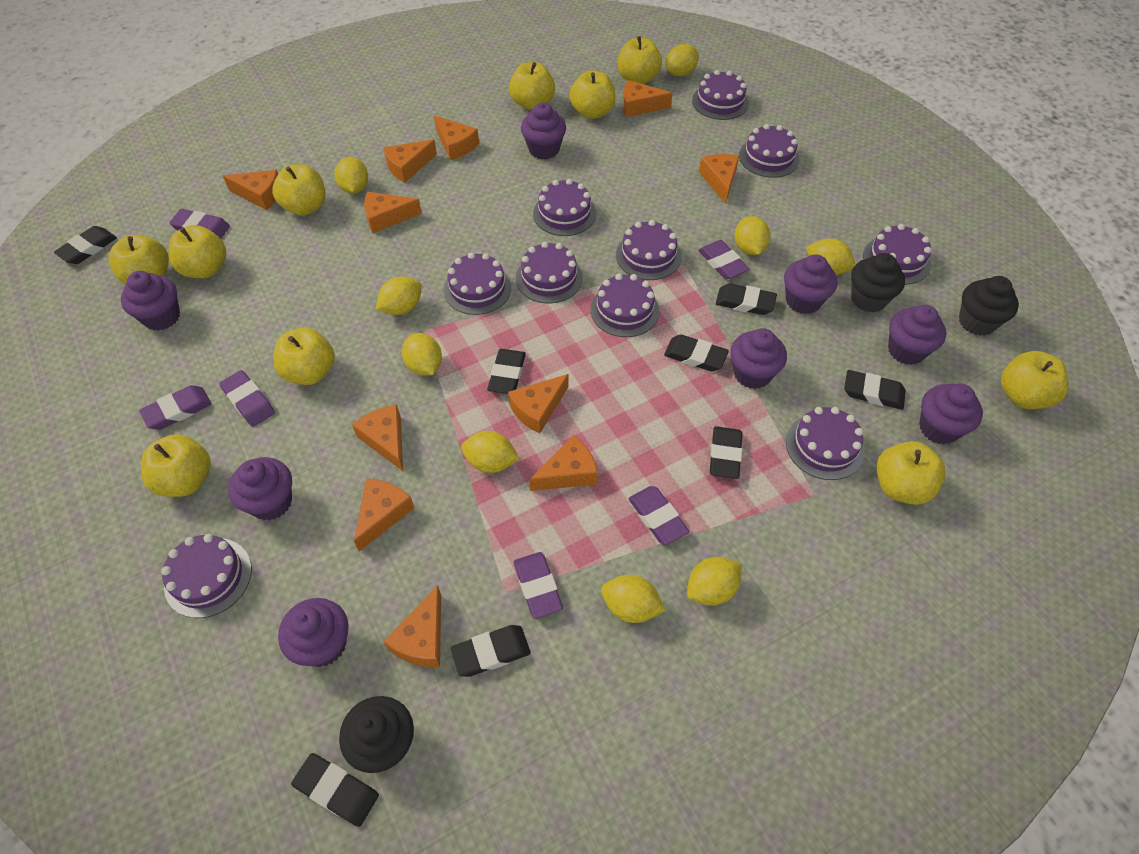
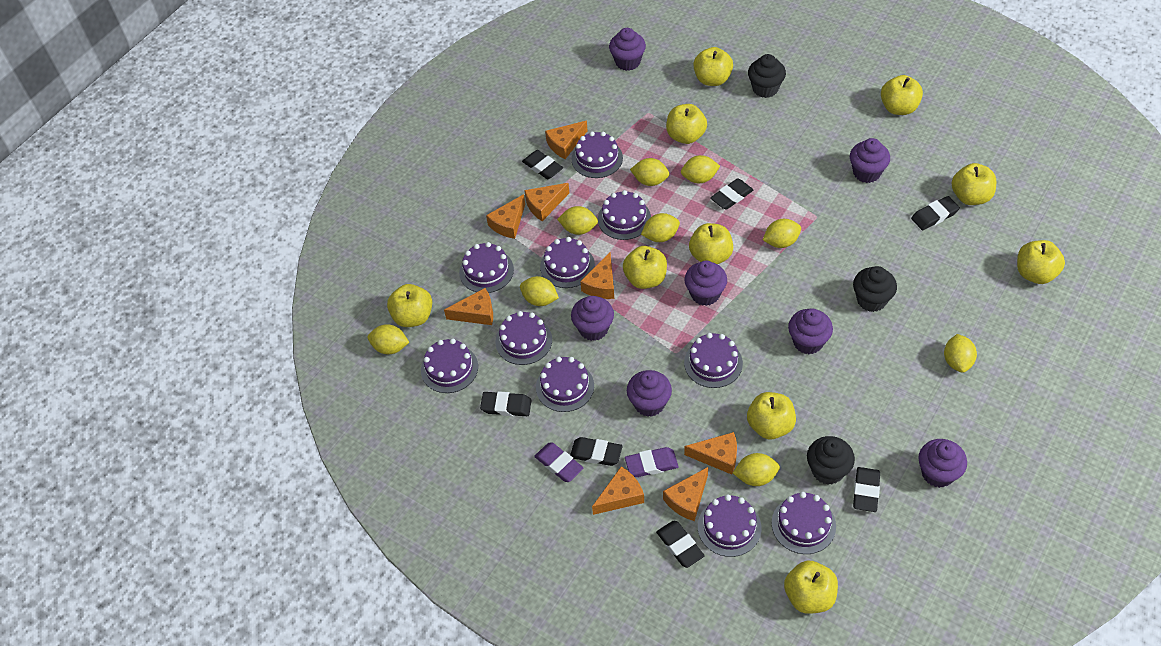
black eraser: [54,226,117,264] [291,753,379,827] [451,625,531,677] [487,349,526,394] [664,334,729,372] [710,426,742,479] [716,283,777,315] [844,370,906,410] = 8 -> [480,391,532,416] [522,150,563,179] [570,437,623,466] [656,521,705,568] [710,178,753,210] [853,467,880,512] [911,196,960,230] = 7
orange cheese: [223,170,278,210] [352,404,403,471] [354,478,414,552] [364,192,422,233] [383,140,437,183] [383,586,441,667] [434,115,479,160] [508,374,568,434] [529,435,598,491] [623,80,673,117] [699,154,739,204] = 11 -> [444,288,493,325] [486,194,525,239] [524,183,569,221] [545,121,588,159] [580,252,614,299] [592,466,644,515] [663,467,708,521] [684,432,737,474] = 8
purple cupcake: [121,271,180,331] [228,457,292,521] [278,598,348,667] [521,103,566,160] [730,328,787,389] [784,254,837,314] [888,305,946,365] [919,383,983,444] = 8 -> [571,296,614,341] [609,28,646,71] [627,370,672,417] [684,261,727,306] [788,308,833,354] [850,138,890,183] [918,439,967,488] = 7
purple eraser: [139,385,212,430] [169,209,230,239] [219,370,275,427] [514,552,563,619] [628,486,689,545] [698,240,749,279] = 6 -> [534,442,583,482] [625,447,679,477] = 2

